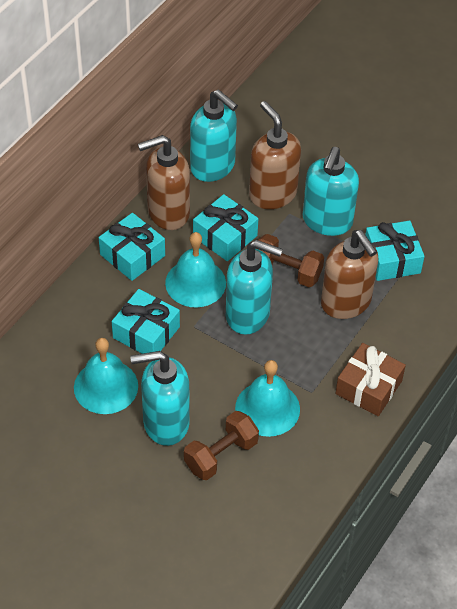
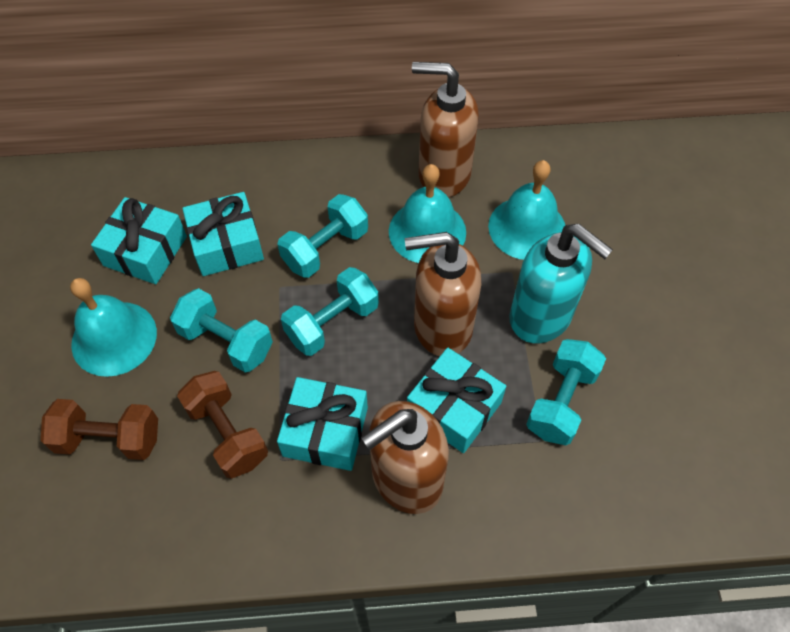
brown gift: [335,343,406,416] = 1 -> none = 0
turquoise dumbbell: none = 0 -> [170,288,273,373] [278,194,368,278] [281,267,379,356] [526,339,606,445] = 4
turquoise soap dispenser: [130,351,190,446] [190,89,238,182] [226,240,283,335] [303,147,359,236] = 4 -> [509,224,613,344] = 1

